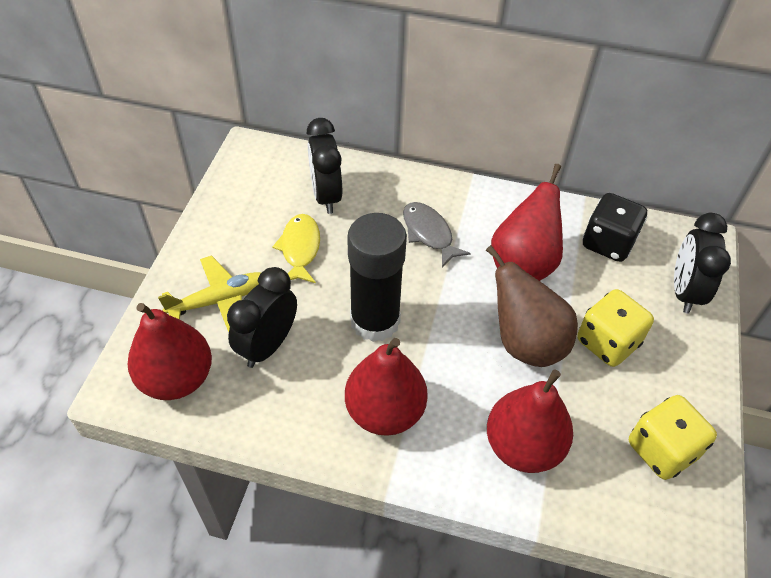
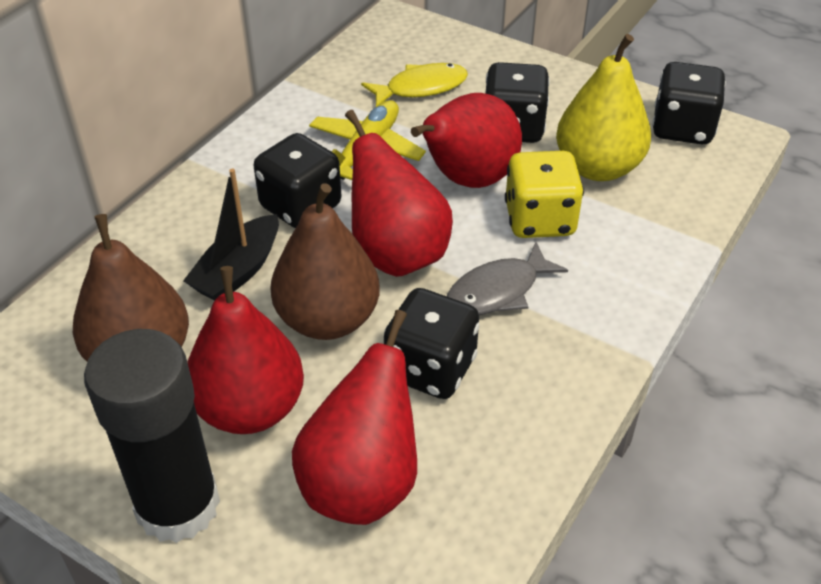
black boat: none = 0 -> [183,169,279,301] = 1
black clock: [227,267,297,368] [307,118,342,214] [674,213,731,314] = 3 -> none = 0
black dice: [583,193,647,262] = 1 -> [254,133,341,228] [384,288,479,399] [485,62,550,143] [652,62,726,144] = 4
brown pear: [486,245,578,367] = 1 -> [73,214,189,362] [270,183,380,340] = 2
yellow dice: [577,289,654,367] [629,395,717,480] = 2 -> [505,151,584,238] = 1
yellow pear: none = 0 -> [556,34,651,181] = 1

